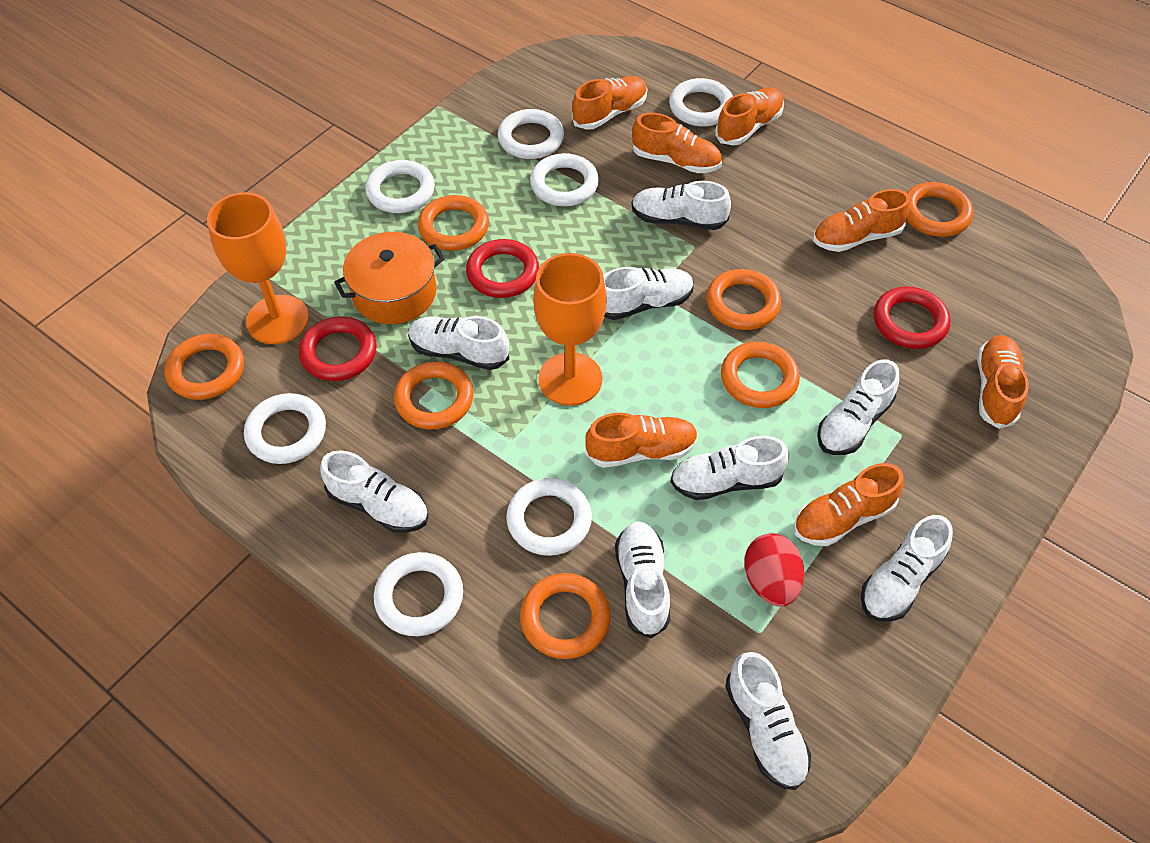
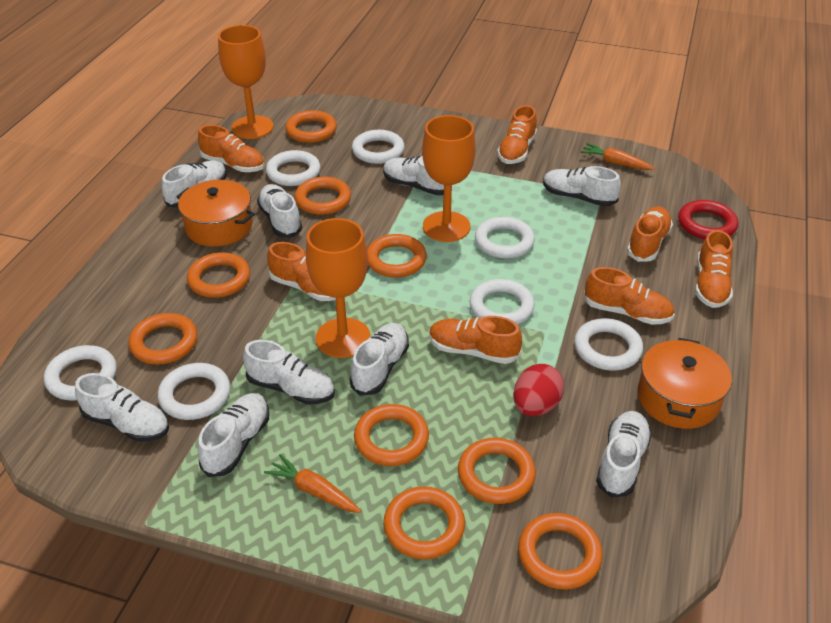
orange carrot: none = 0 -> [264,454,361,513] [581,143,655,170] = 2
orange goblet: [207,192,309,344] [533,253,607,406] = 2 -> [218,25,273,139] [306,218,370,358] [422,115,476,242] = 3
orange pot: [334,232,444,324] = 1 -> [176,180,255,247] [638,338,732,429] = 2
orange ring: [164,334,244,400] [394,361,473,430] [418,195,489,251] [520,573,611,659] [706,269,781,330] [721,342,800,408] [906,182,973,237] = 7 -> [129,313,198,365] [187,252,250,298] [285,110,337,143] [294,177,351,215] [354,404,429,466] [367,234,427,278] [383,486,465,559] [458,438,536,504] [518,513,603,590] = 9
red ring: [299,317,377,381] [466,239,539,298] [874,286,951,349] = 3 -> [678,200,738,239] = 1

